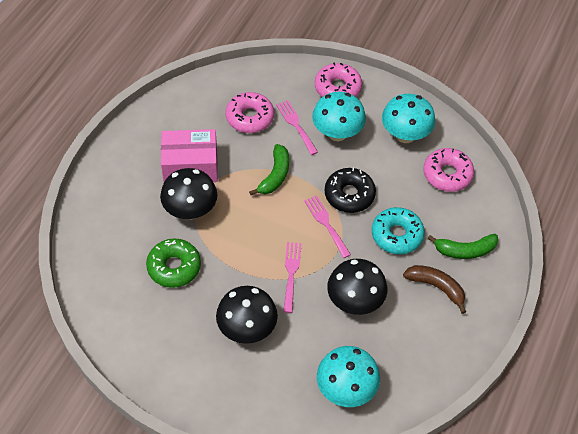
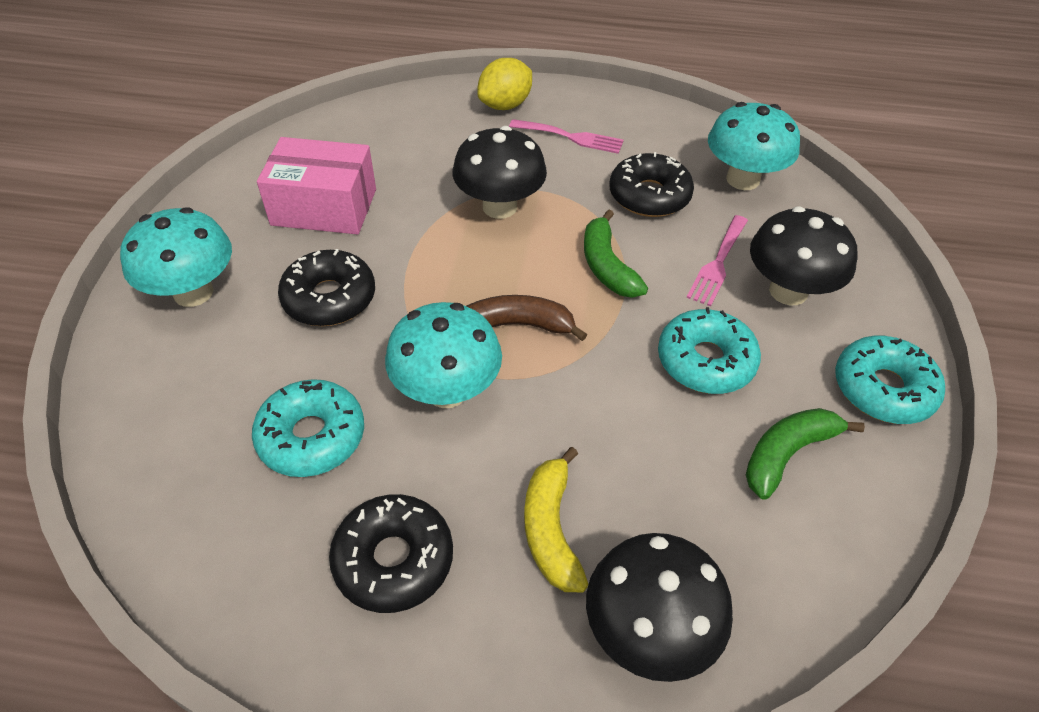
black donut: [325,168,376,213] = 1 -> [278,249,375,326] [329,494,453,613] [609,152,694,217] = 3
green donut: [146,239,201,288] = 1 -> none = 0
pink donut: [225,92,274,133] [315,62,362,97] [423,148,474,192] = 3 -> none = 0
pink fork: [276,100,318,155] [283,242,302,313] [304,195,351,258] = 3 -> [509,119,624,154] [686,215,748,307] = 2
turquoise donut: [372,207,425,254] = 1 -> [252,379,364,477] [658,307,761,394] [835,336,945,424] = 3
yellow banana: none = 0 -> [524,447,589,592] = 1
yellow lemon: none = 0 -> [477,58,532,110] = 1

